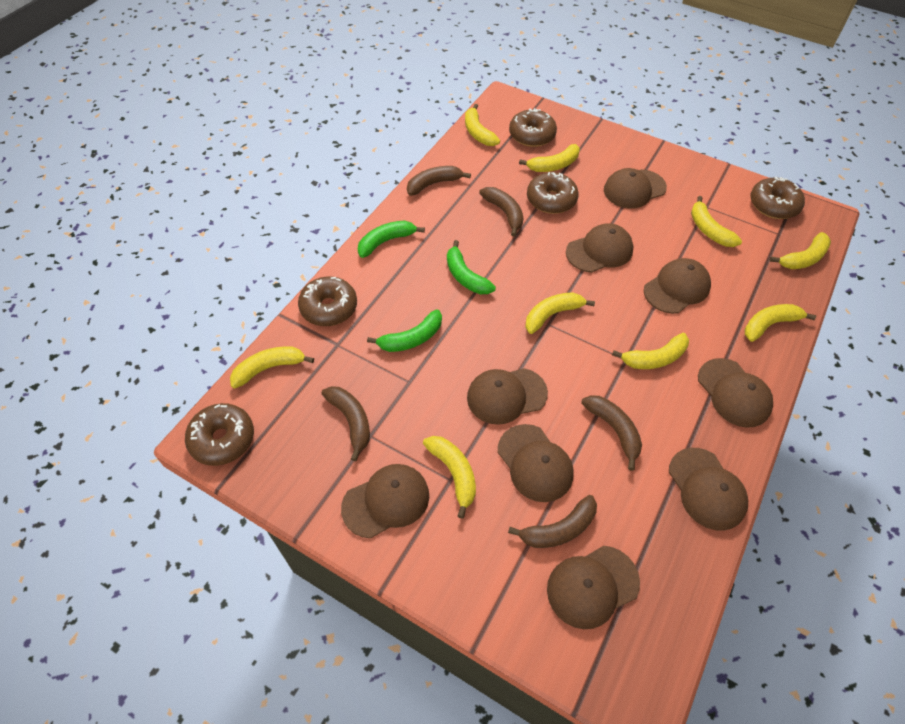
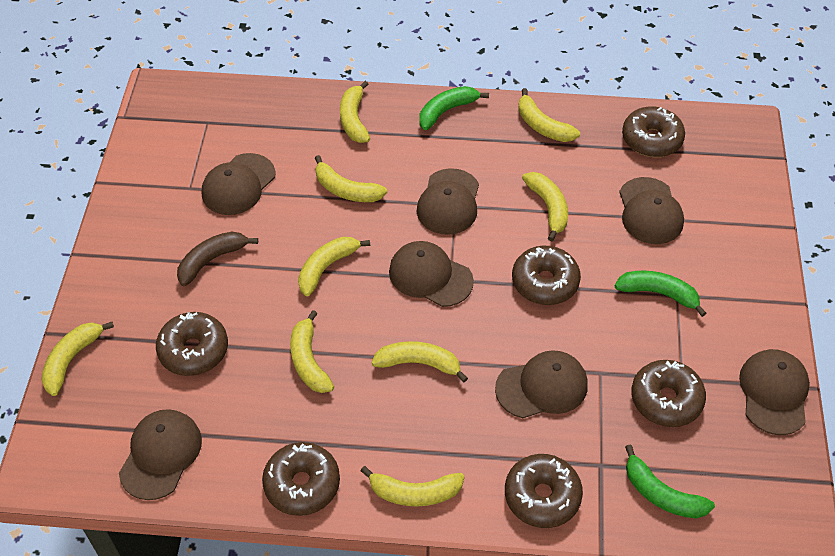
brown banana: [321,386,370,461] [407,166,471,196] [479,187,524,237] [508,495,597,548] [581,395,642,471] = 5 -> [177,232,258,286] = 1
brown cap: [341,464,429,538] [467,368,548,425] [498,424,573,502] [547,546,640,629] [566,223,633,273] [604,168,667,209] [644,258,711,314] [669,448,748,531] [698,358,773,428] = 9 -> [119,409,202,500] [202,153,276,215] [389,241,474,307] [417,168,479,235] [495,350,588,418] [619,177,684,244] [739,349,810,435] = 7
brown donut: [185,403,254,466] [298,277,357,326] [509,108,557,147] [527,172,579,214] [750,177,805,219] = 5 -> [156,312,228,376] [262,442,340,516] [505,454,583,528] [512,246,581,305] [622,107,685,157] [631,360,706,427] = 6

